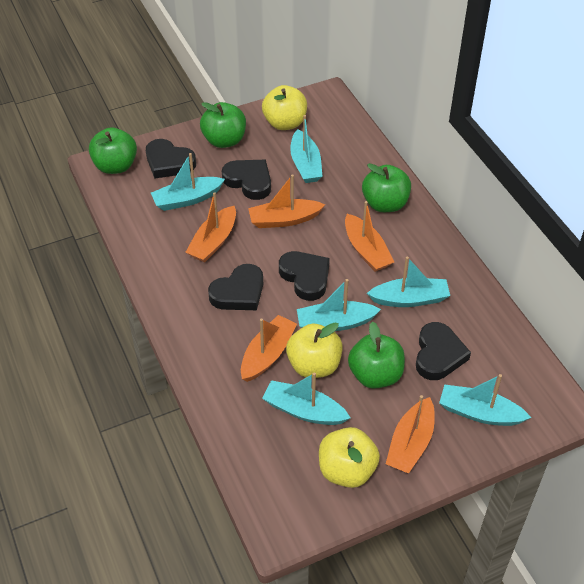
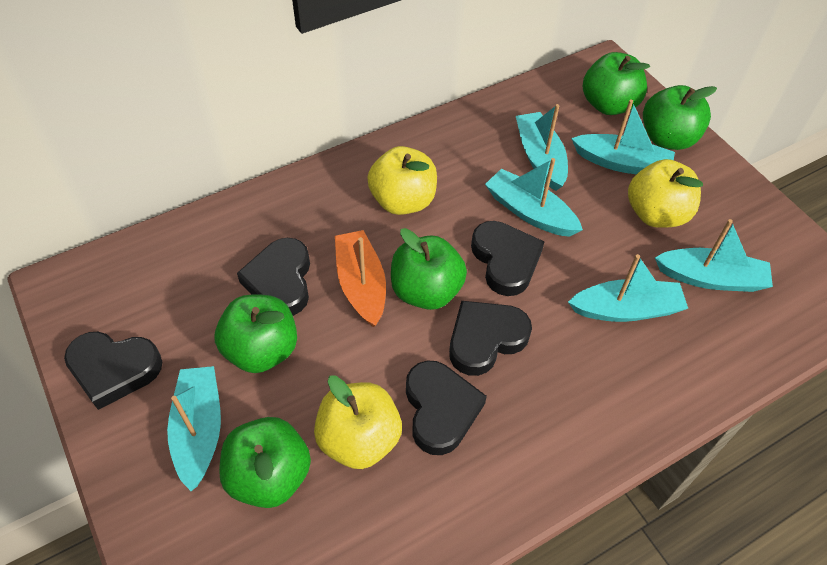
green apple: [89,127,137,174] [200,102,246,148] [348,322,405,389] [362,163,411,212] = 4 -> [215,295,297,373] [219,417,311,508] [391,228,467,310] [583,52,650,115] [643,85,717,150] = 5
orange boat: [185,192,236,262] [241,315,297,382] [248,174,325,228] [345,201,394,272] [386,395,435,473] = 5 -> [335,230,386,327] = 1

